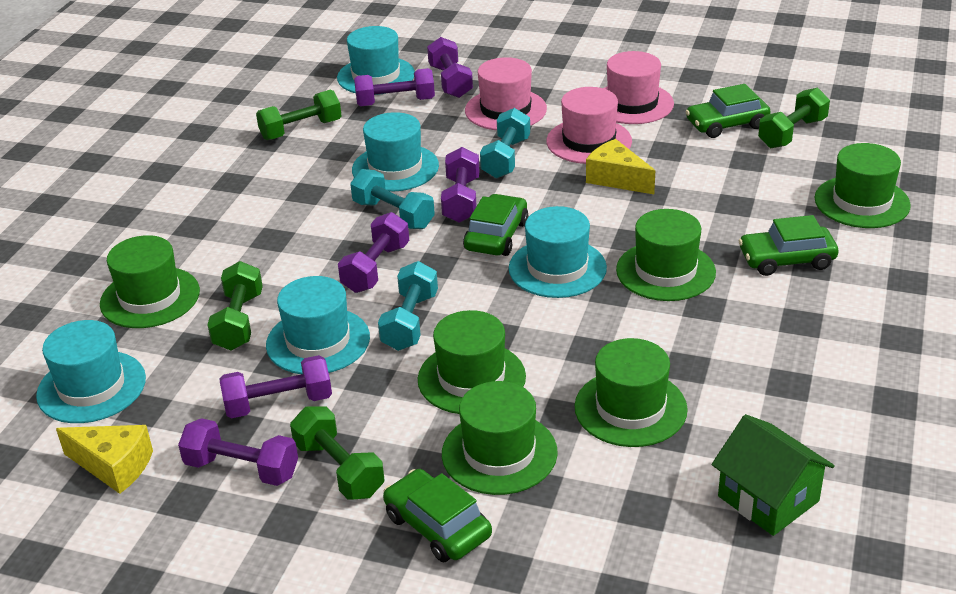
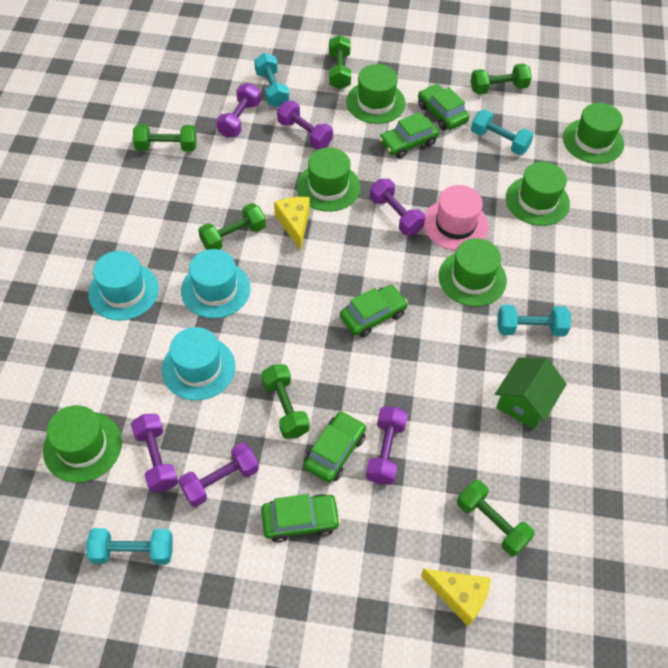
green car: [383,469,492,562] [463,194,528,256] [685,84,770,138] [738,215,838,276] = 4 -> [261,494,341,543] [304,411,366,483] [340,285,408,337] [379,112,439,159] [418,84,469,130] = 5
green dumbbell: [207,261,263,351] [256,89,341,140] [290,406,384,500] [758,88,830,148] = 4 -> [133,124,197,152] [198,203,266,250] [261,365,310,439] [329,35,351,89] [457,480,535,556] [471,64,532,95] = 6
pink hat: [465,57,547,130] [546,87,632,164] [603,51,674,124] = 3 -> [424,185,489,250] = 1
turquoise dumbbell: [350,169,435,229] [378,261,438,351] [480,108,530,178] = 3 -> [86,528,173,565] [254,53,289,107] [471,109,534,155] [497,305,571,336] = 4
turquoise hat: [36,320,146,423] [266,276,370,374] [337,26,415,95] [352,112,439,192] [509,206,607,298] = 5 -> [88,251,159,321] [162,327,235,400] [181,249,251,318] = 3

